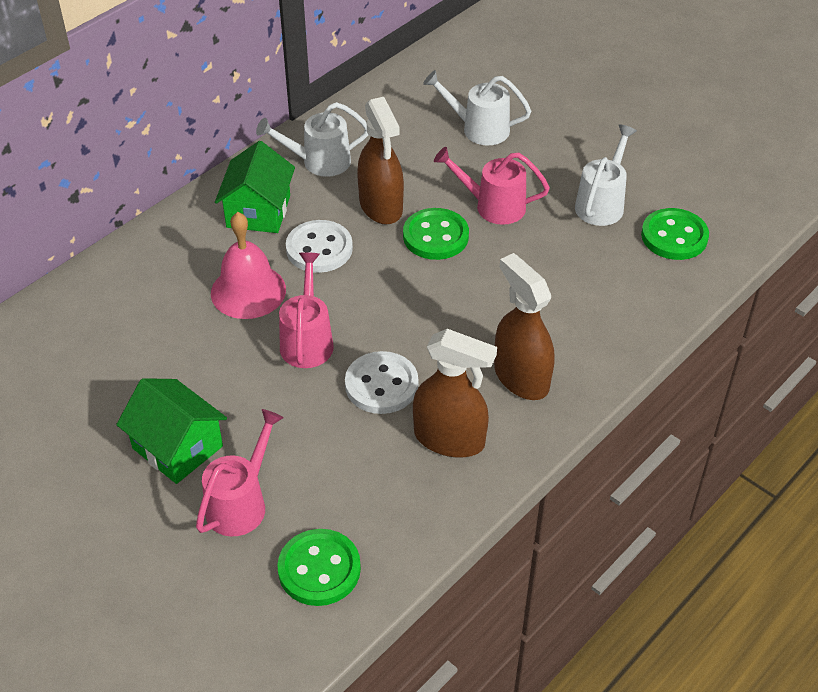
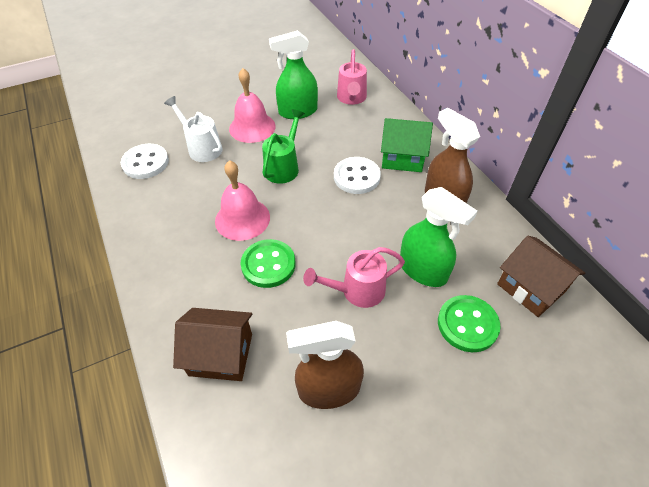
brown house: none = 0 -> [173,308,252,381] [497,236,585,317] = 2
brown spray bottle: [357,97,404,225] [413,329,497,458] [494,253,555,400] = 3 -> [286,321,364,409] [425,108,480,203] = 2
green button: [277,529,361,606] [403,208,469,260] [641,208,709,260] = 3 -> [241,239,295,288] [438,295,501,352] = 2
green house: [116,378,227,484] [215,141,295,233] = 2 -> [381,118,433,172] = 1
green spray bottle: none = 0 -> [269,30,318,119] [400,187,477,287] = 2
green watering can: none = 0 -> [262,109,305,184] = 1
pink bell: [211,212,286,319] = 1 -> [215,160,270,241] [229,68,276,143] = 2
pink watering can: [196,409,284,536] [279,252,334,368] [434,147,550,225] = 3 -> [303,247,405,308] [337,49,367,105] = 2
white watering can: [256,102,369,177] [423,70,531,145] [575,124,637,226] = 3 -> [164,96,223,162] = 1

